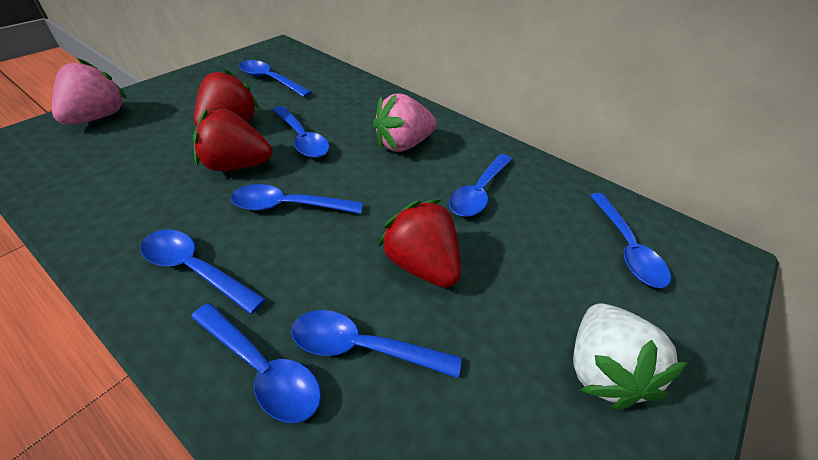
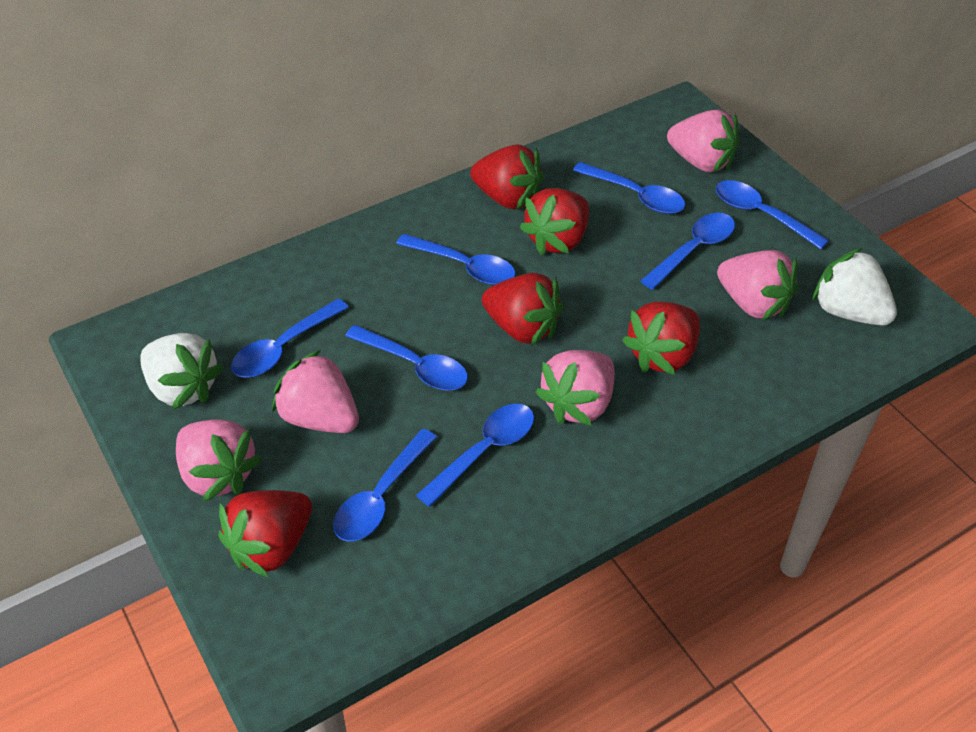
pink strawberry: [52,58,127,125] [373,94,437,152] = 2 -> [176,419,262,502] [272,350,359,433] [535,350,615,426] [667,110,739,173] [717,250,798,321] = 5
red strawberry: [193,108,272,171] [194,68,260,126] [379,200,461,288] = 3 -> [218,490,312,577] [470,145,544,210] [482,273,564,346] [520,188,589,255] [622,301,700,375] = 5
white strawberry: [573,303,688,410] = 1 -> [141,333,223,410] [813,248,897,326] = 2

